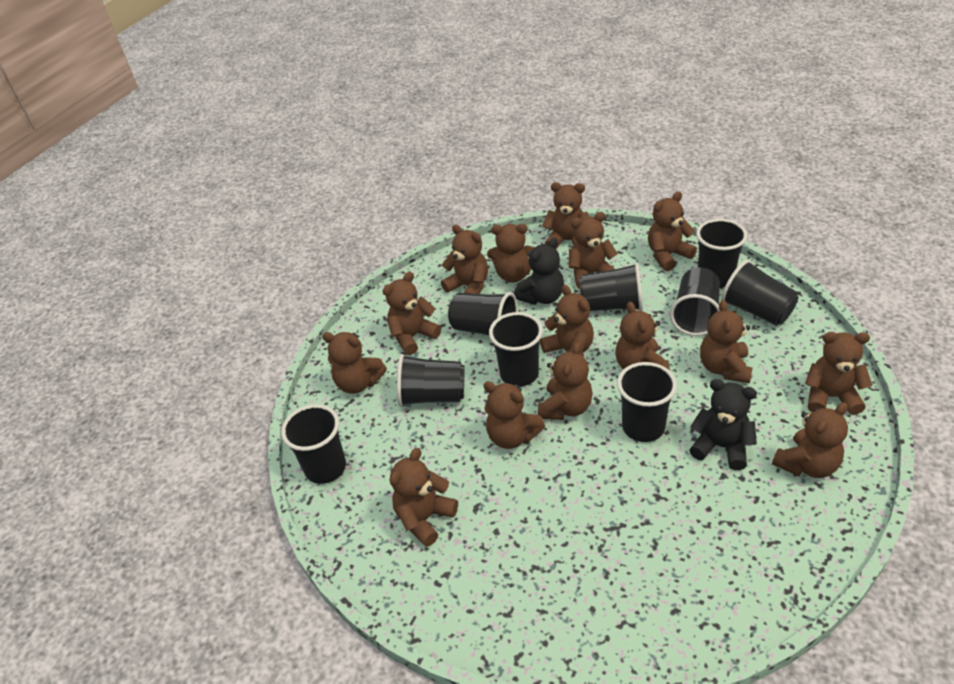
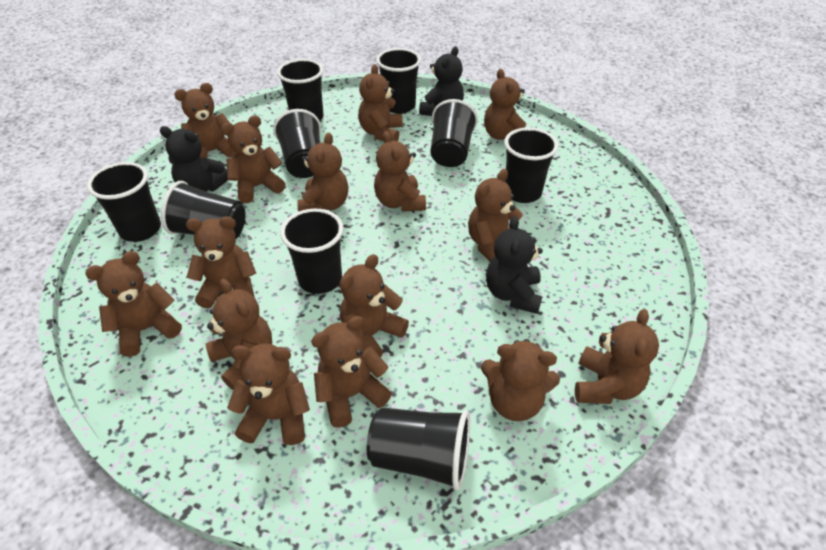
black teddy bear: [514,237,564,305] [689,379,757,470] = 2 -> [160,126,228,192] [419,46,464,116] [486,216,543,314] = 3

